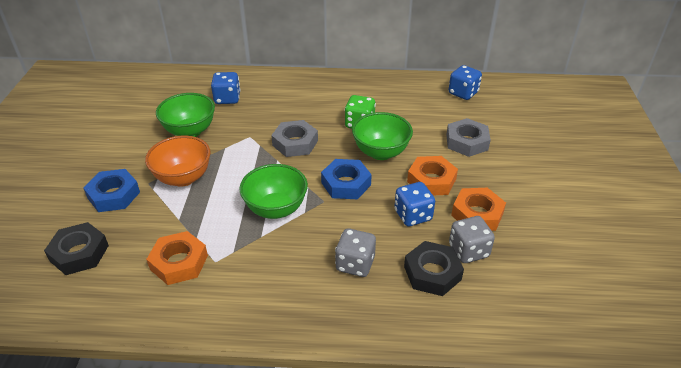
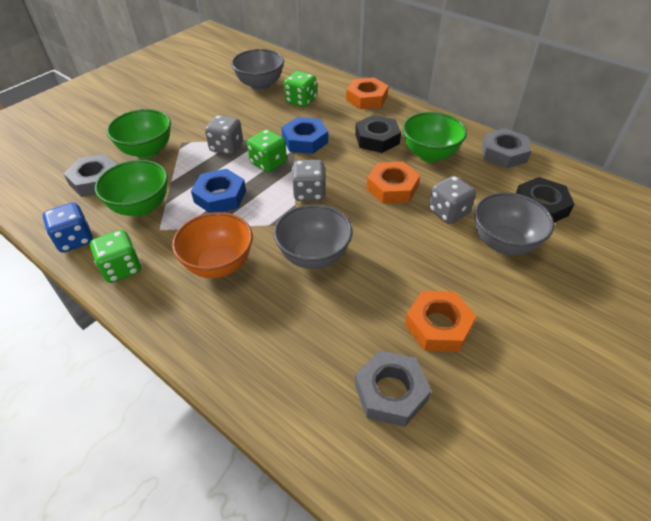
blue dice: [211,72,240,104] [394,182,435,226] [449,65,482,100] = 3 -> [43,202,93,252] = 1
green dice: [345,95,376,129] = 1 -> [90,230,141,283] [247,129,287,172] [284,71,317,107] = 3
grey bowl: none = 0 -> [231,49,284,90] [274,205,352,269] [474,192,554,255] = 3
grey dice: [335,228,376,277] [449,216,495,263] = 2 -> [205,115,243,155] [292,160,326,201] [429,176,476,224] = 3
grey nut: [271,120,318,157] [446,118,491,157] = 2 -> [64,154,117,197] [355,350,431,427] [482,128,531,169] = 3

